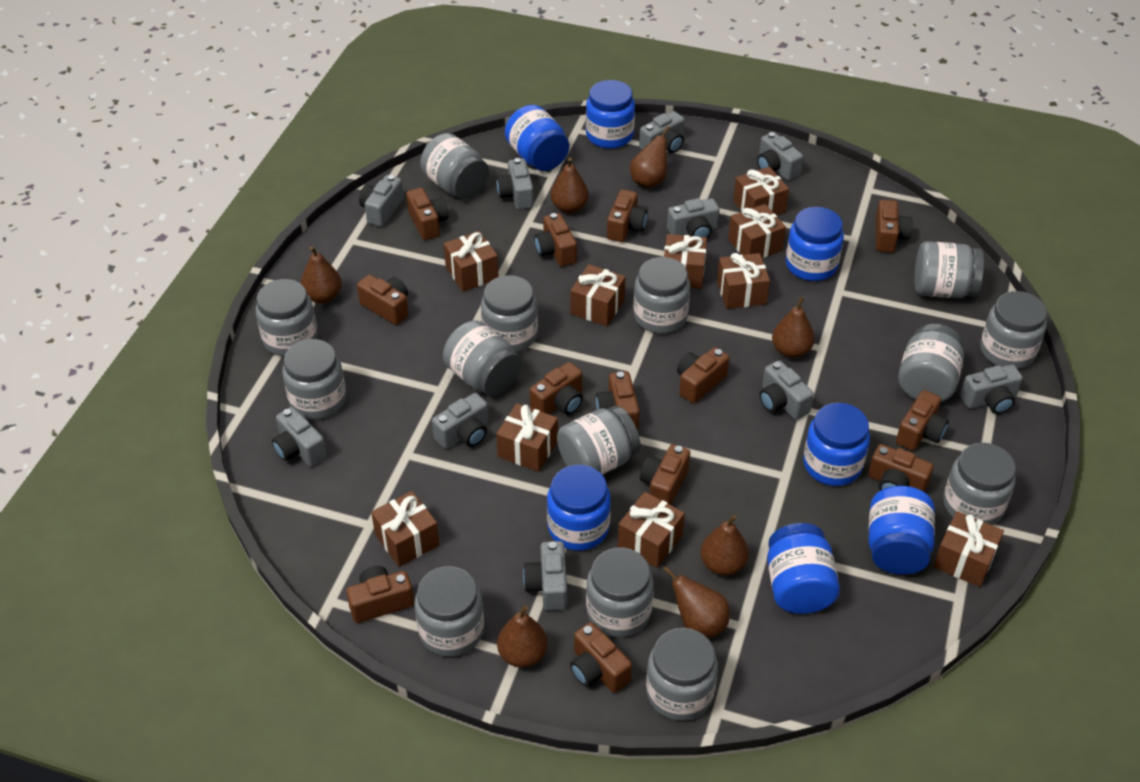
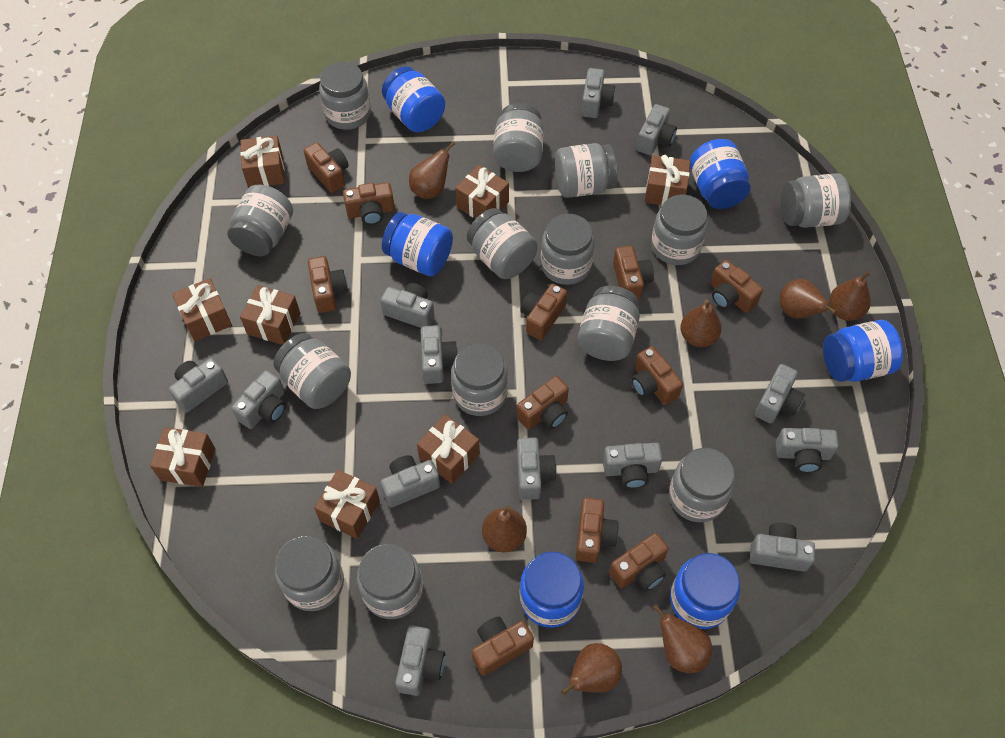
blue jar: [505,105,569,171] [547,465,611,551] [586,80,635,149] [767,523,840,614] [786,207,844,281] [803,403,870,486] [868,486,935,575] = 7 -> [382,66,446,132] [382,212,453,276] [520,552,584,628] [670,553,740,629] [690,139,751,209] [823,320,903,382] = 6
brown camera: [346,566,414,623] [357,275,409,325] [406,188,448,240] [530,362,583,415] [534,213,577,267] [570,622,632,693] [596,371,640,430] [607,189,647,242] [640,444,690,505] [677,347,730,404] [868,444,933,492] [875,200,913,253] [896,390,949,451] = 13 -> [304,142,349,193] [308,256,348,313] [343,182,395,225] [472,617,534,676] [517,376,569,430] [520,284,567,340] [576,498,619,563] [609,533,669,591] [613,246,654,300] [632,346,683,405] [710,260,763,313] = 11
brown gift: [371,491,440,567] [444,231,499,292] [496,403,558,472] [570,264,625,326] [618,492,685,568] [664,234,707,289] [717,253,770,309] [728,204,786,258] [733,167,789,215] [933,511,1004,587] = 10 -> [150,427,216,487] [172,278,232,341] [240,135,285,188] [240,285,300,345] [314,470,380,539] [417,414,480,484] [455,165,509,219] [645,155,690,206] = 8
grey camera: [272,407,327,467] [359,175,404,227] [432,393,489,449] [497,158,534,210] [523,541,567,611] [639,111,685,153] [667,198,720,238] [757,132,803,181] [759,360,814,420] [960,364,1023,414] = 10 -> [169,358,228,413] [231,370,286,429] [380,283,435,328] [380,455,440,508] [395,625,445,696] [420,325,458,384] [517,437,557,500] [581,68,615,118] [603,443,662,488] [636,104,677,155] [750,523,815,572] [755,364,805,423] [776,428,839,473] = 13

